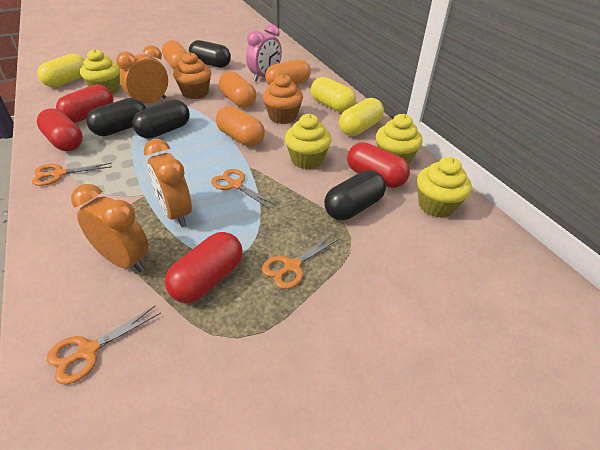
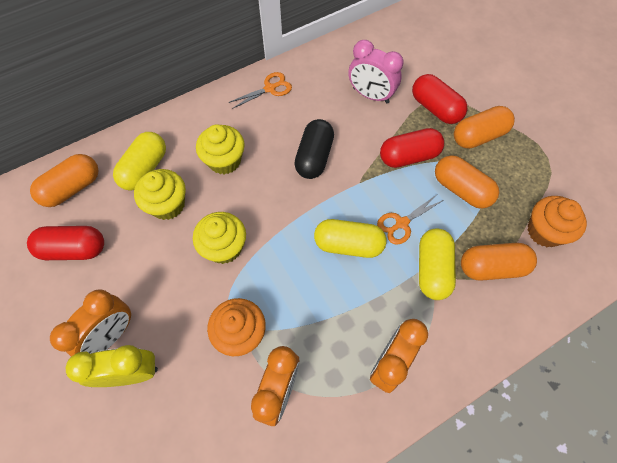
black capsule: [86,98,146,136] [132,99,190,139] [189,40,231,68] [324,170,386,220] = 4 -> [294,119,334,179] = 1
orange scissors: [32,162,112,186] [47,306,161,384] [211,169,276,209] [262,234,340,289] = 4 -> [228,72,292,109] [377,195,444,245] = 2
red capsule: [37,108,83,151] [56,84,113,123] [165,232,243,303] [347,142,410,188] = 4 -> [27,226,104,260] [380,128,444,168] [412,74,467,124] = 3
yellow clock: none = 0 -> [66,345,158,387] = 1
yellow cupcake: [80,49,120,94] [285,114,332,169] [376,114,423,165] [417,157,472,218] = 4 -> [134,169,186,220] [193,212,246,264] [196,124,245,174] = 3

